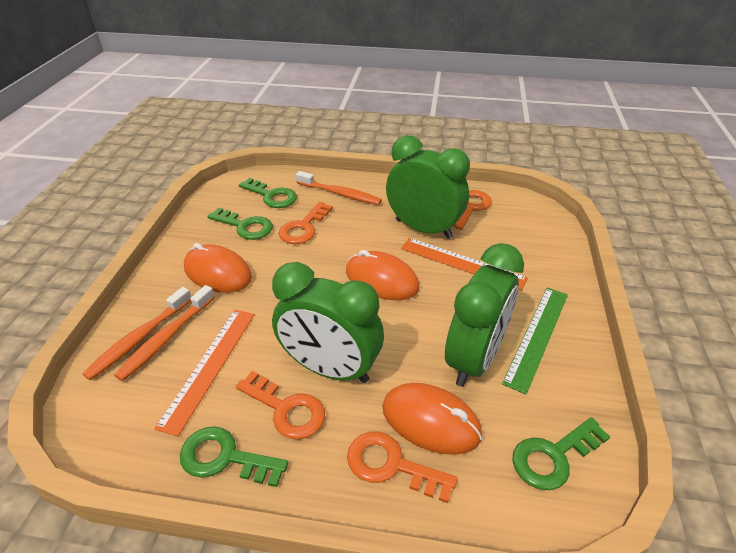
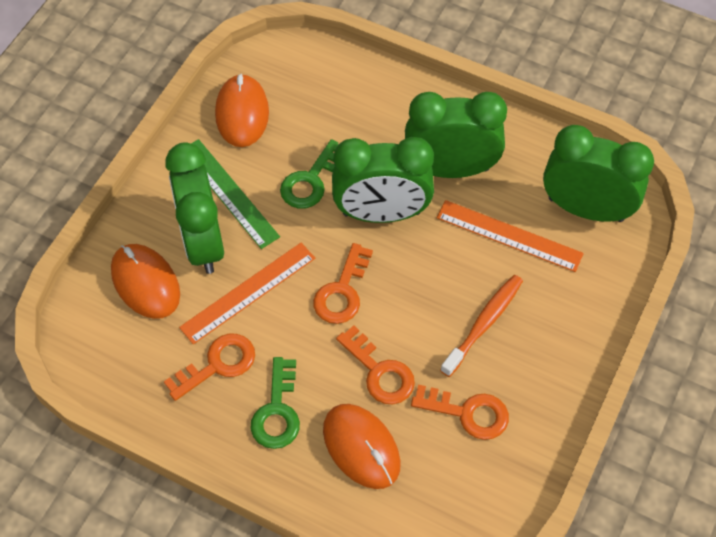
green clock: [272,262,384,383] [386,135,470,239] [445,243,524,387] = 3 -> [165,142,224,274] [332,137,434,223] [405,92,507,178] [543,125,654,222] = 4
green key: [180,426,288,487] [207,208,273,240] [239,178,297,208] [512,417,610,490] = 4 -> [250,357,300,449] [280,139,339,209] = 2
orange toothbrush: [82,287,191,380] [114,285,215,381] [296,171,382,205] = 3 -> [440,275,523,377] = 1

